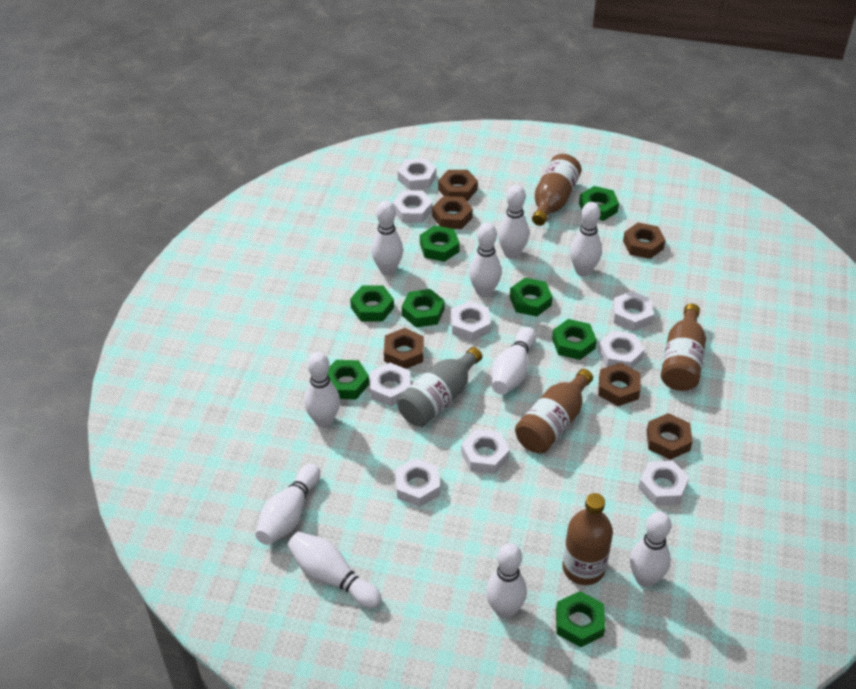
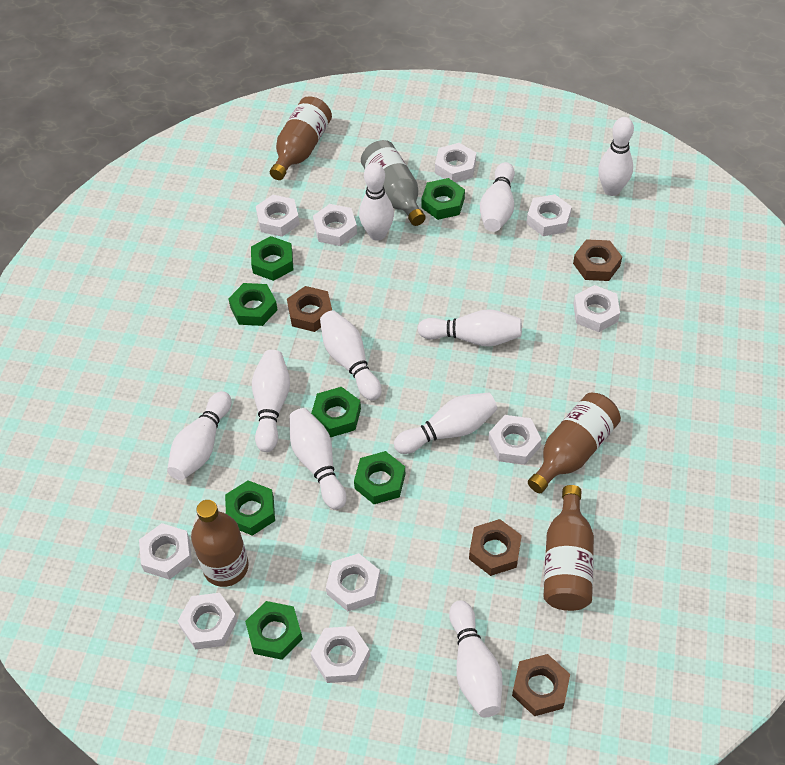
brown nut: [384,328,424,369] [432,196,473,229] [438,170,478,201] [598,363,641,406] [623,223,665,259] [647,413,693,460] = 6 -> [287,286,332,332] [469,519,522,576] [512,654,570,716] [573,239,622,281] = 4
green nut: [328,360,369,399] [350,285,394,322] [402,289,445,328] [420,225,460,262] [510,278,553,316] [552,319,597,360] [556,591,605,647] [579,186,619,221] = 8 -> [225,480,275,536] [228,283,278,326] [245,601,303,660] [251,236,293,281] [311,387,361,437] [354,451,405,504] [421,178,465,220] = 7
white nut: [370,363,411,406] [392,191,433,223] [395,458,440,507] [398,158,436,190] [451,301,491,341] [461,429,510,474] [598,331,644,368] [612,291,653,331] [638,461,689,505] = 9 -> [139,523,192,580] [178,593,238,650] [256,195,300,237] [311,626,370,683] [313,204,357,246] [326,553,380,612] [435,143,476,183] [488,415,542,465] [526,194,572,236] [573,285,620,332] = 10

